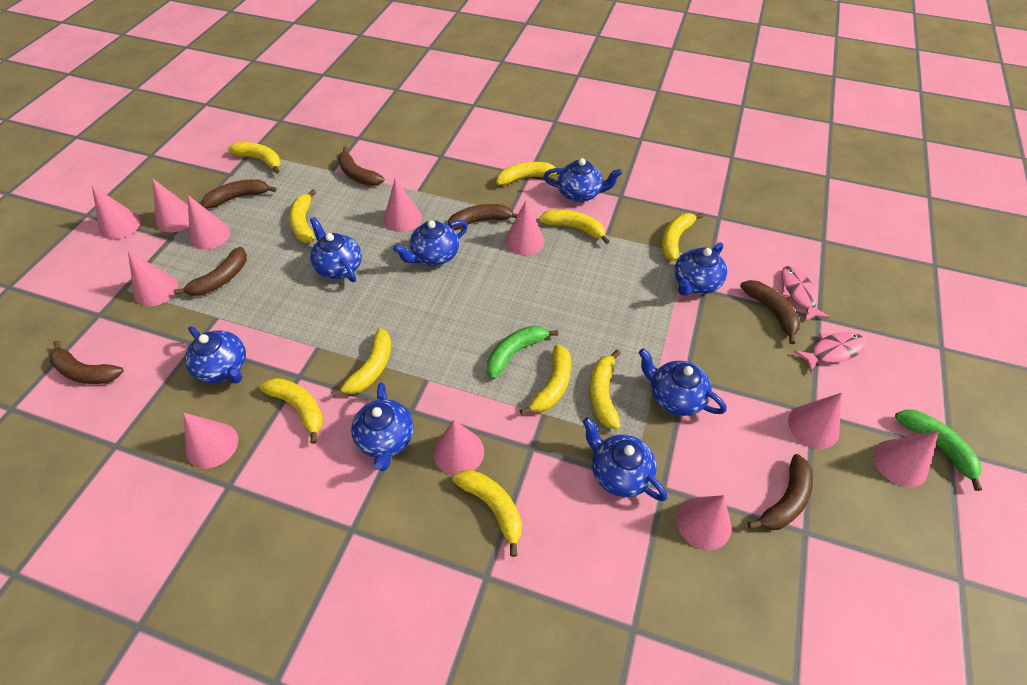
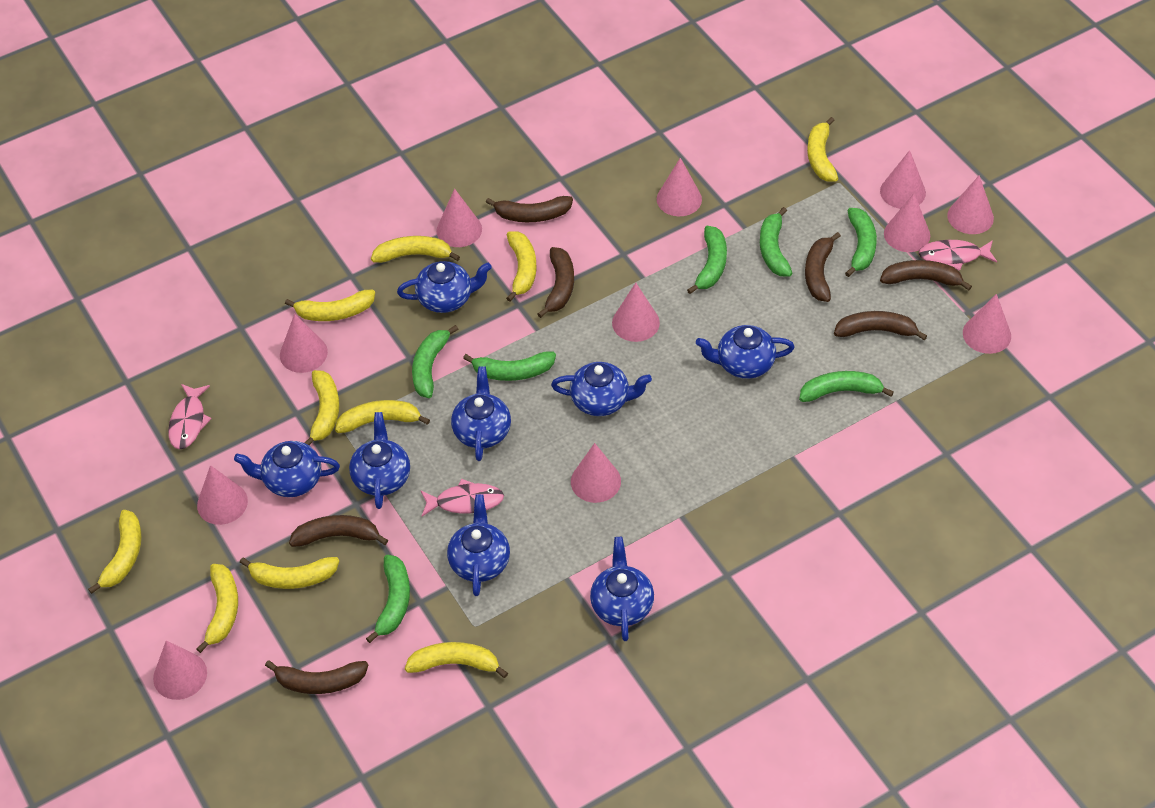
green banana: [487,326,558,379] [895,409,982,491] = 2 -> [366,555,410,643] [412,325,458,398] [463,352,556,381] [687,226,727,294] [760,207,792,276] [799,371,894,402] [845,208,877,277] = 7
pink fish: [781,266,830,322] [794,332,866,372] = 2 -> [168,384,212,449] [420,479,504,516] [919,240,997,271] = 3

